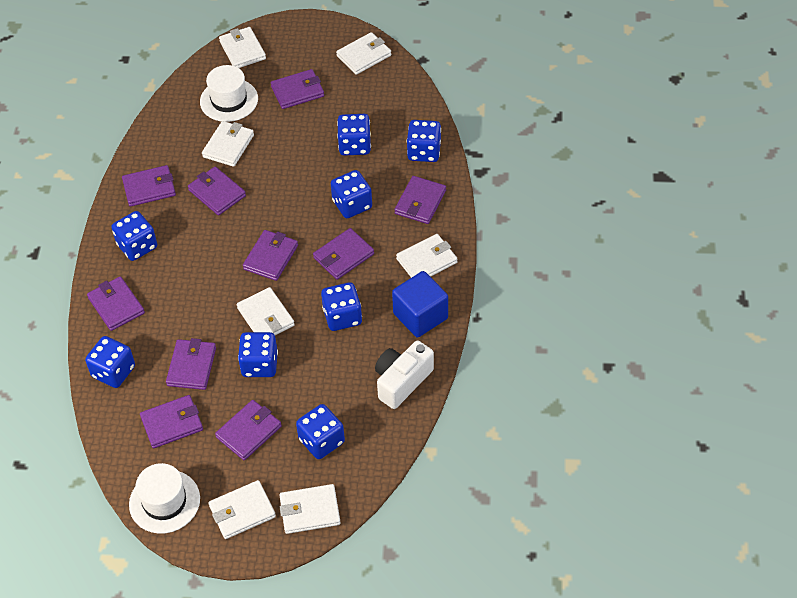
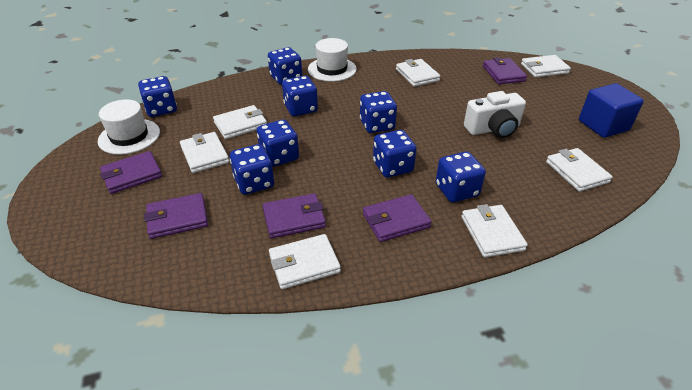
purple wallet: [87,276,145,331] [122,165,176,207] [140,395,203,448] [166,338,216,390] [188,167,246,215] [215,400,282,460] [243,230,298,281] [271,69,324,109] [313,228,374,280] [394,176,446,224] = 10 -> [100,151,162,194] [144,193,208,239] [262,193,326,238] [363,194,432,242] [483,57,527,84] = 5

